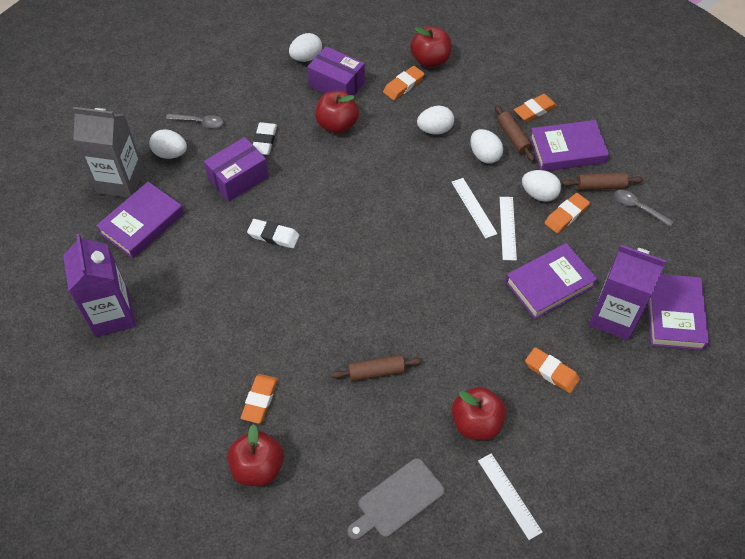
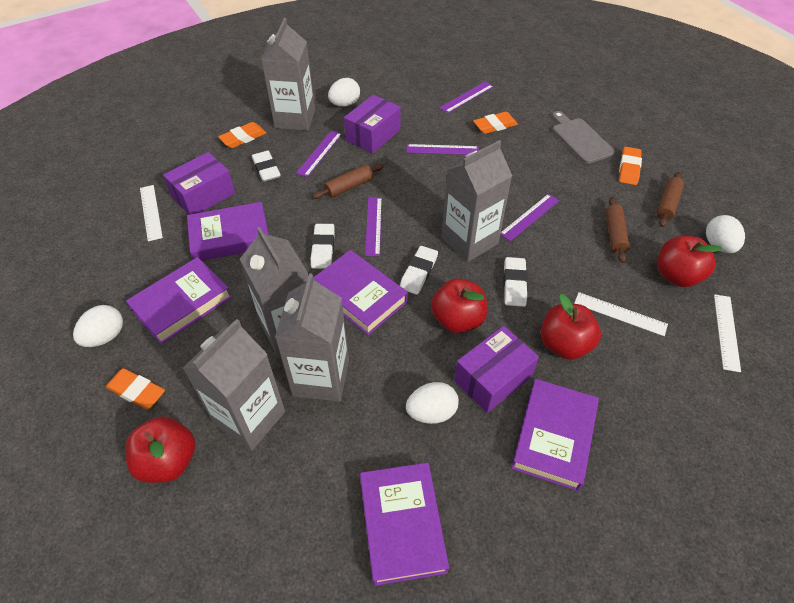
grey carton: [73,107,144,198] = 1 -> [183,319,285,451] [240,227,309,356] [261,18,315,131] [275,273,349,402] [442,140,512,262] = 5
grey spoon: [166,114,223,128] [615,190,674,226] = 2 -> none = 0
orange eraser: [241,374,278,424] [383,66,425,100] [514,94,557,122] [525,347,580,393] [544,193,590,233] = 5 -> [105,368,165,409] [218,122,266,148] [473,112,518,134] [619,147,642,185] = 4
purple book: [96,182,184,259] [505,243,597,319] [530,120,609,171] [648,274,709,350] = 4 -> [126,257,232,344] [187,202,269,261] [313,250,408,335] [360,463,449,586] [511,379,599,491] = 5
purple box: [204,137,269,201] [307,46,365,95] = 2 -> [163,152,235,215] [344,95,401,154] [454,326,539,413] = 3
purple carton: [63,234,136,337] [589,245,666,340] = 2 -> none = 0
purple ruler: none = 0 -> [296,130,342,177] [365,197,382,256] [406,144,479,155] [439,81,494,113] [500,194,559,241] = 5
white egg: [149,129,187,159] [289,33,322,62] [417,106,454,135] [470,129,503,163] [522,170,561,202] = 5 -> [73,305,123,347] [328,78,360,107] [406,382,459,424] [706,215,745,253] = 4
white eraser: [247,219,299,249] [253,122,277,155] = 2 -> [252,151,281,182] [311,224,335,269] [400,246,438,295] [504,257,528,307] = 4

